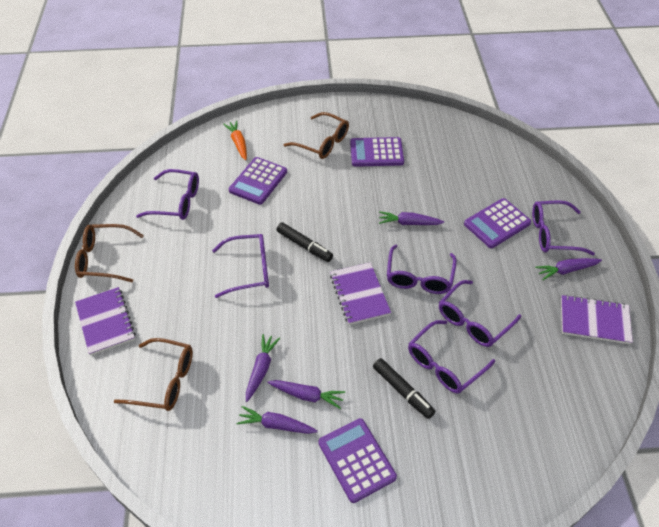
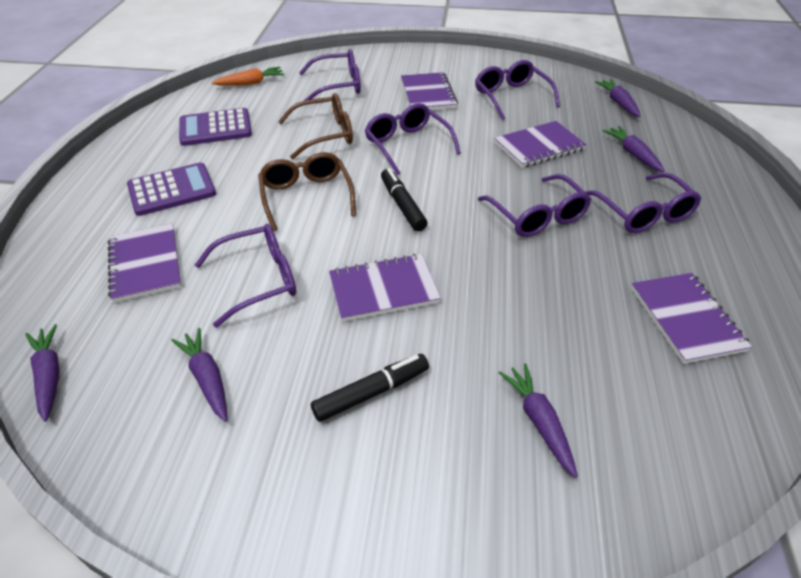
brown glasses: [75,224,144,282] [113,338,193,411] [284,112,349,159] = 3 -> [258,152,356,231] [278,93,353,159] = 2
purple calculator: [229,157,287,205] [318,418,397,503] [350,137,404,167] [464,198,531,248] = 4 -> [127,162,216,216] [179,108,252,146] = 2
purple notebook: [75,287,136,355] [330,262,391,325] [561,295,633,344] = 3 -> [108,224,181,303] [329,254,441,322] [401,72,458,110] [494,121,587,168] [631,273,752,364] = 5

